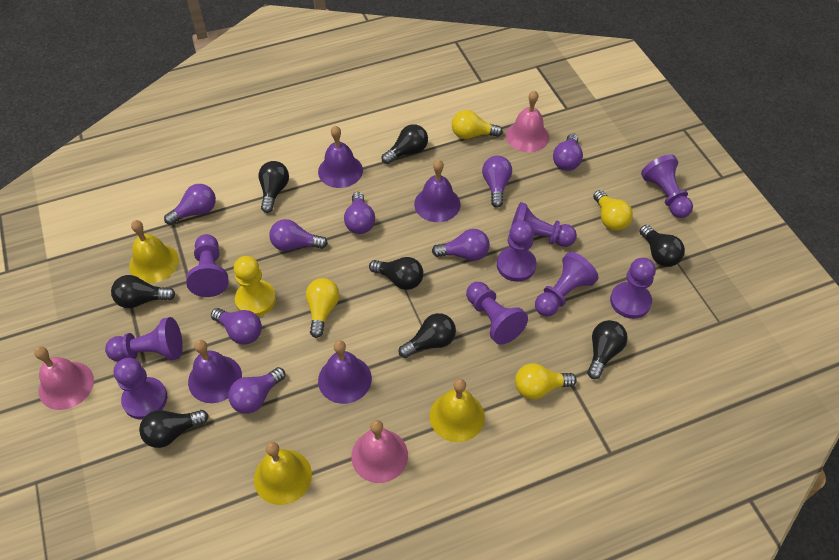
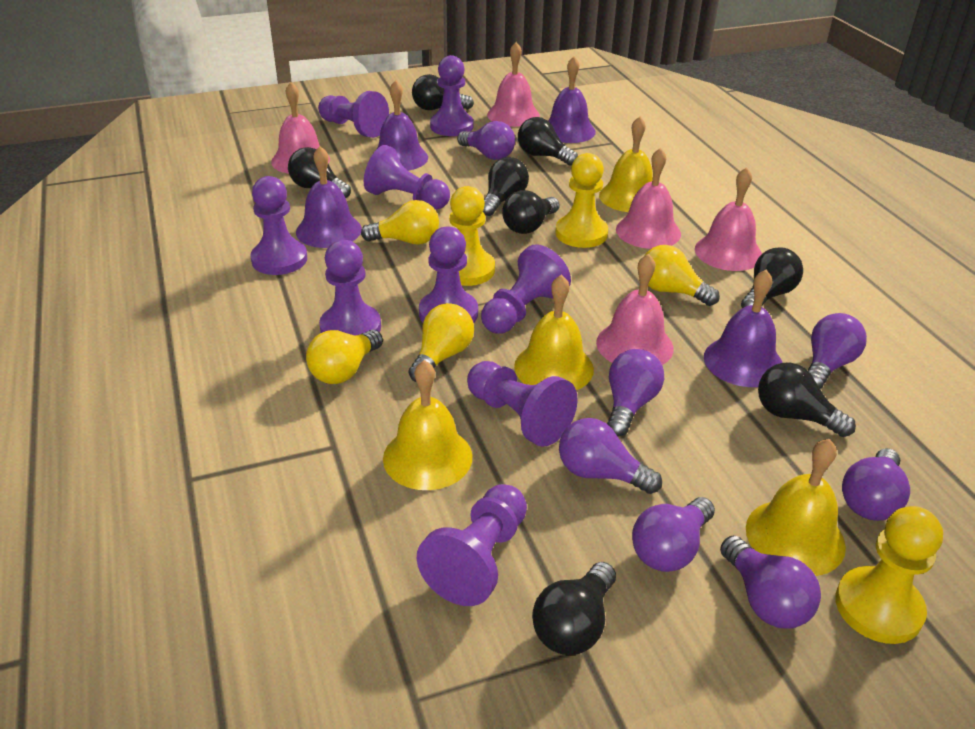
pink bell: [34,346,94,410] [351,420,408,483] [506,90,549,152] = 3 -> [271,82,330,174] [487,42,540,127] [596,253,674,365] [616,148,681,249] [695,167,762,271] = 5
purple light bulb: [164,184,216,225] [211,308,262,344] [228,367,285,414] [269,219,328,251] [344,192,375,234] [432,229,490,261] [482,156,512,208] [553,133,583,171] = 8 -> [457,121,515,160] [559,418,662,494] [607,349,664,437] [632,497,715,572] [720,535,821,629] [808,313,867,389] [842,448,910,521] = 7
yellow bell: [129,220,179,283] [254,442,312,505] [430,379,485,442] = 3 -> [383,360,473,490] [514,275,594,390] [599,116,653,212] [746,439,846,576] = 4
yellow pawn: [234,256,276,316] = 1 -> [449,186,495,286] [555,153,608,248] [835,506,943,644] = 3

